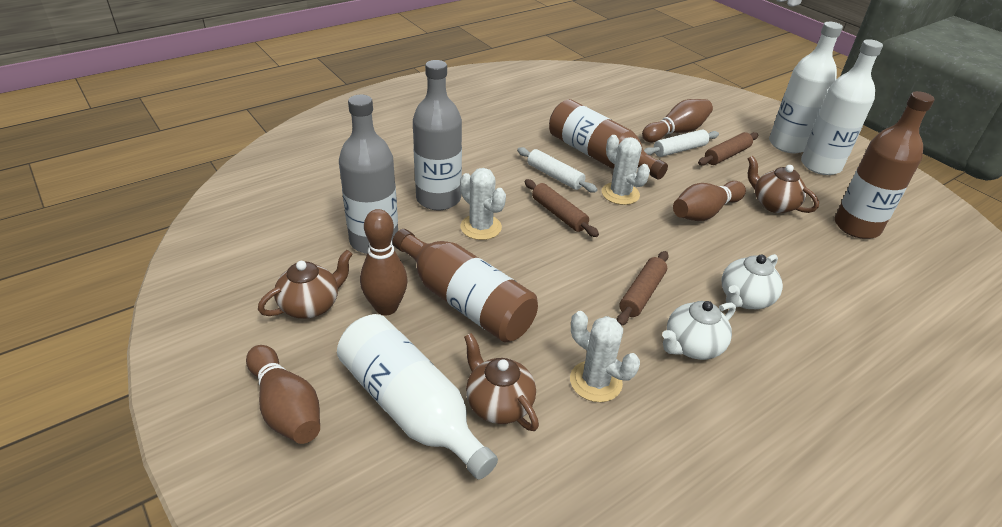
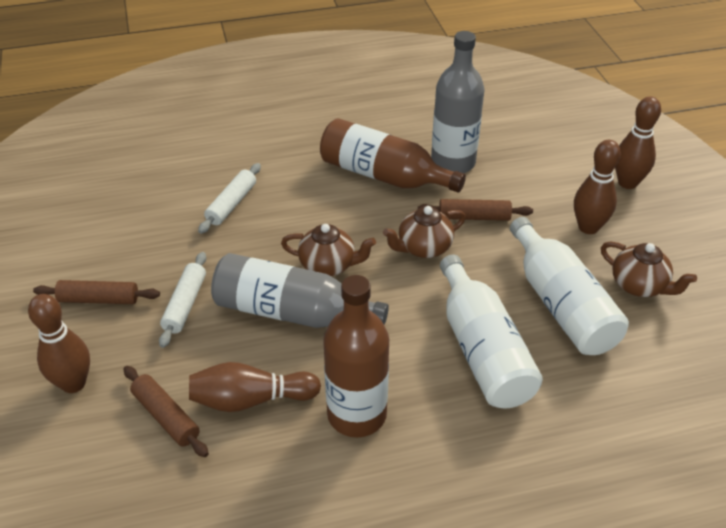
brown bottle: [392,229,538,342] [549,99,668,180] [835,91,935,239] = 3 -> [320,118,466,192] [323,275,389,437] = 2
white bottle: [337,314,498,480] [769,22,843,153] [801,39,883,175] = 3 -> [440,255,543,409] [510,217,629,355] = 2
white cactus: [460,168,506,240] [570,311,640,402] [602,135,650,205] = 3 -> none = 0
white teapot: [662,301,736,360] [722,254,783,309] = 2 -> none = 0

